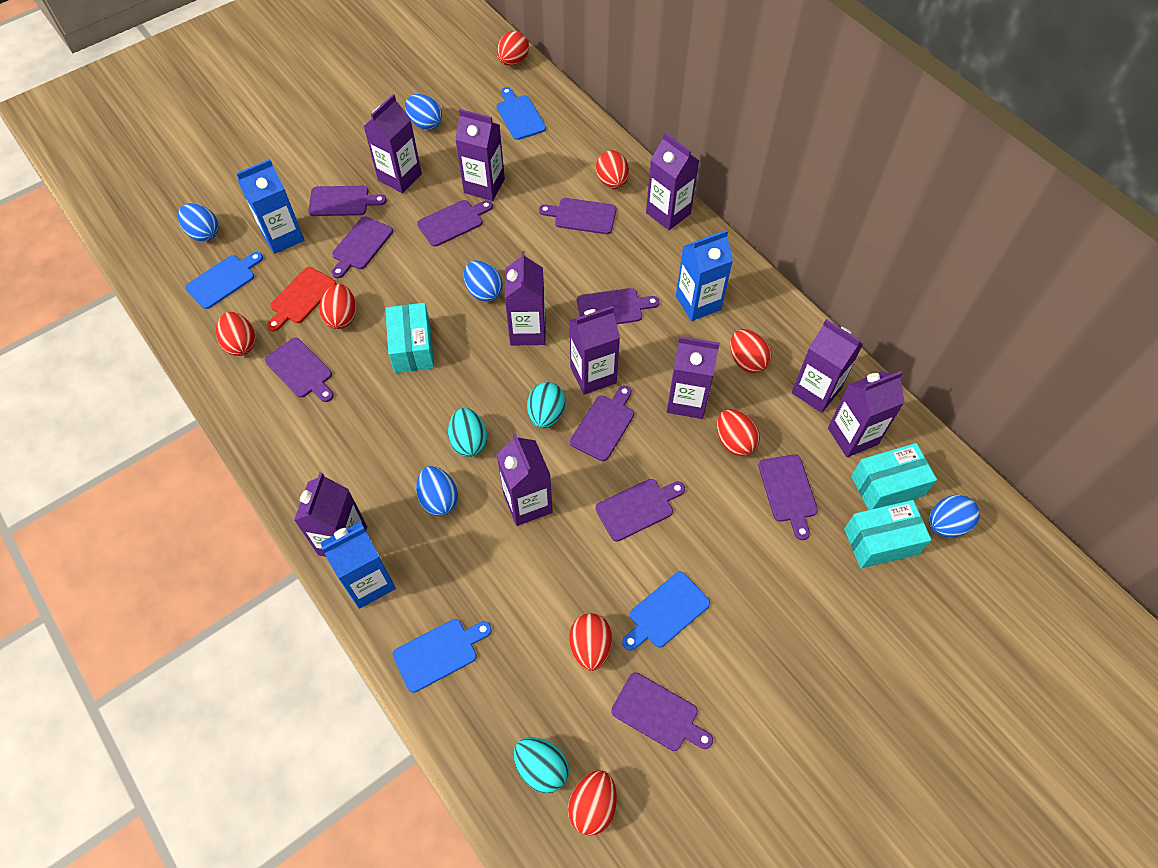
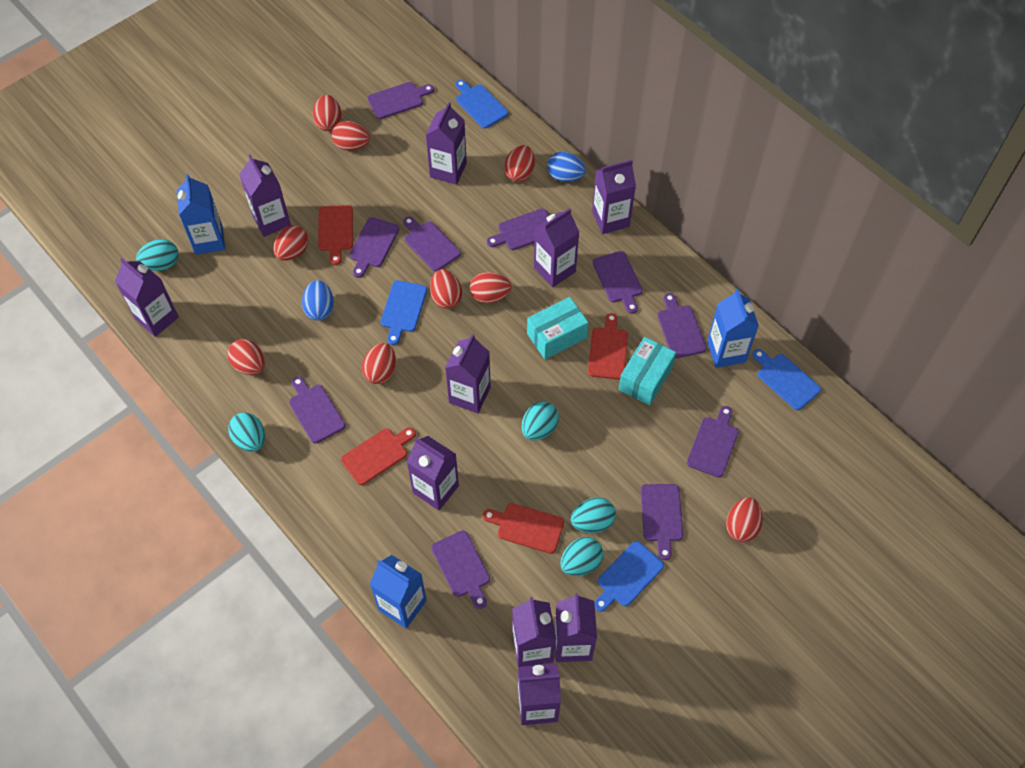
blue egg: [178,203,219,242] [405,94,442,130] [416,466,458,516] [464,261,503,302] [929,495,980,537] = 5 -> [302,280,334,320] [547,151,586,182] = 2
red cutting board: [267,267,336,331] = 1 -> [318,205,353,265] [341,427,416,485] [483,503,564,554] [588,313,628,380] = 4
red egg: [216,312,256,356] [319,284,356,329] [497,31,529,66] [568,770,617,836] [570,613,612,671] [596,150,629,189] [717,409,760,456] [730,329,772,373] = 8 -> [227,339,265,375] [273,225,308,261] [313,95,342,131] [332,121,370,151] [362,343,396,384] [430,269,462,309] [470,272,511,303] [504,145,535,182] [726,497,763,542] = 9
turquoise box: [385,303,434,373] [844,500,931,568] [851,443,937,510] = 3 -> [527,297,588,359] [619,337,676,405] = 2
turquoise egg: [448,408,487,457] [513,738,569,793] [527,382,565,428] = 3 -> [136,239,179,271] [228,413,265,452] [521,402,559,440] [560,537,603,576] [571,497,616,533] = 5

